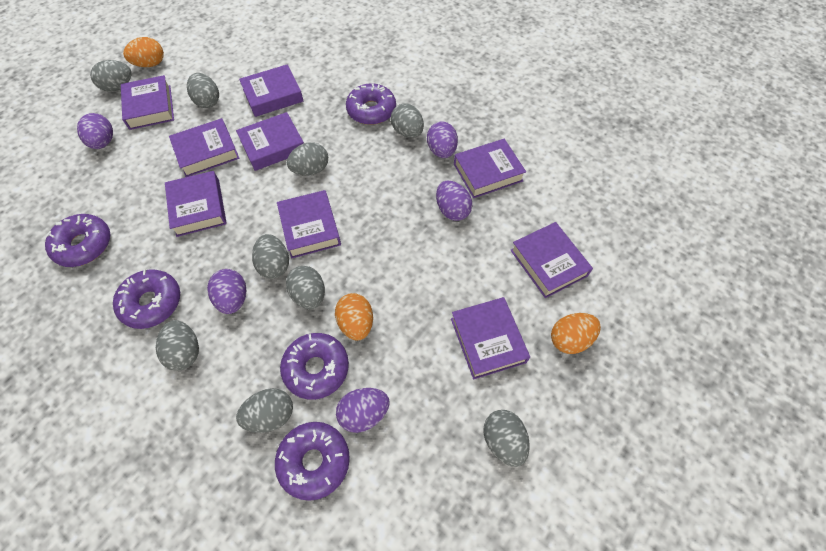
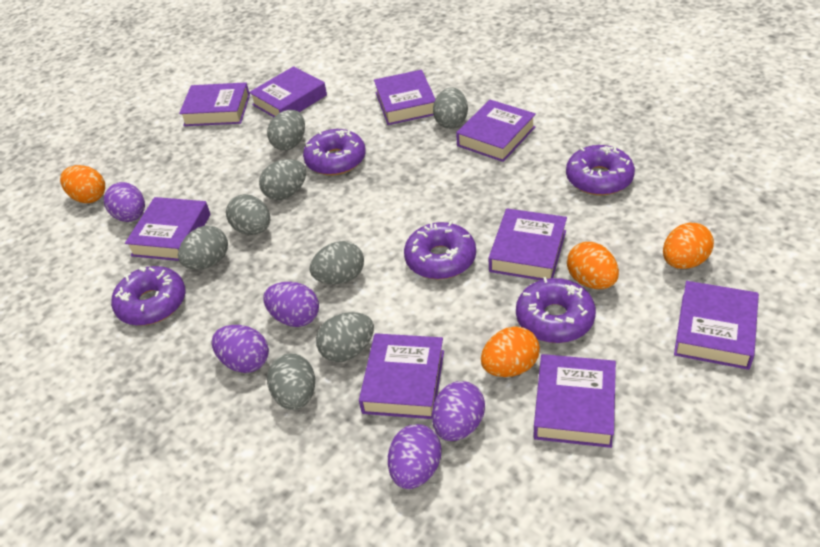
grey egg: [90,60,131,92] [156,320,199,371] [187,73,219,108] [236,388,293,433] [252,234,289,279] [286,266,325,309] [287,142,328,176] [391,104,424,138] [483,410,530,467] = 9 -> [178,226,228,270] [226,194,270,235] [259,159,306,200] [267,110,305,150] [267,353,315,410] [310,241,364,284] [316,312,374,362] [433,87,468,128] = 8
orange egg: [123,37,164,67] [335,293,373,340] [551,313,601,354] = 3 -> [60,165,105,203] [481,327,540,377] [567,242,619,289] [663,222,714,269] = 4

